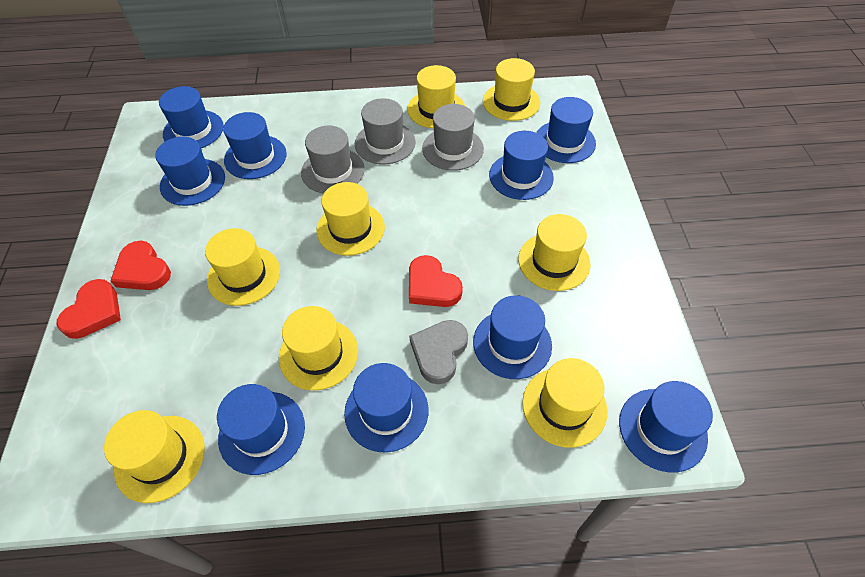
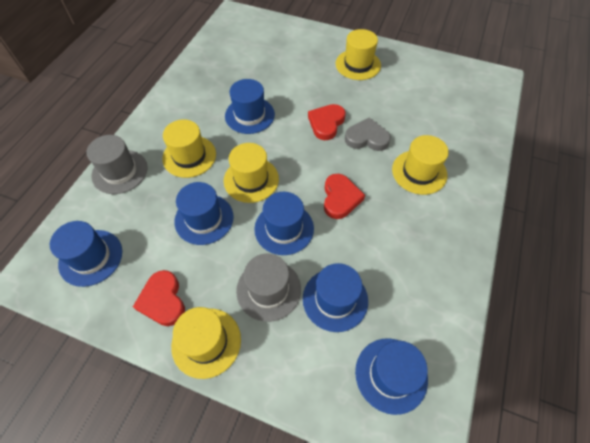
blue hat: [155,137,225,206] [159,86,224,148] [217,384,305,475] [223,112,287,179] [344,363,429,452] [473,295,552,379] [489,131,554,200] [536,97,596,163] [619,381,713,472] = 9 -> [50,221,122,287] [174,182,234,245] [225,79,275,134] [254,192,314,255] [303,263,368,332] [355,338,428,415] = 6
grey hat: [301,126,365,194] [355,98,415,164] [422,104,484,171] = 3 -> [87,135,148,194] [236,254,301,322] = 2
yellow hat: [104,410,205,503] [205,228,280,306] [279,306,358,390] [316,182,385,256] [407,65,465,128] [483,58,540,121] [518,214,590,291] [522,358,607,448] = 8 -> [162,119,216,178] [171,307,241,379] [224,143,279,203] [336,29,381,80] [392,135,449,195] = 5

